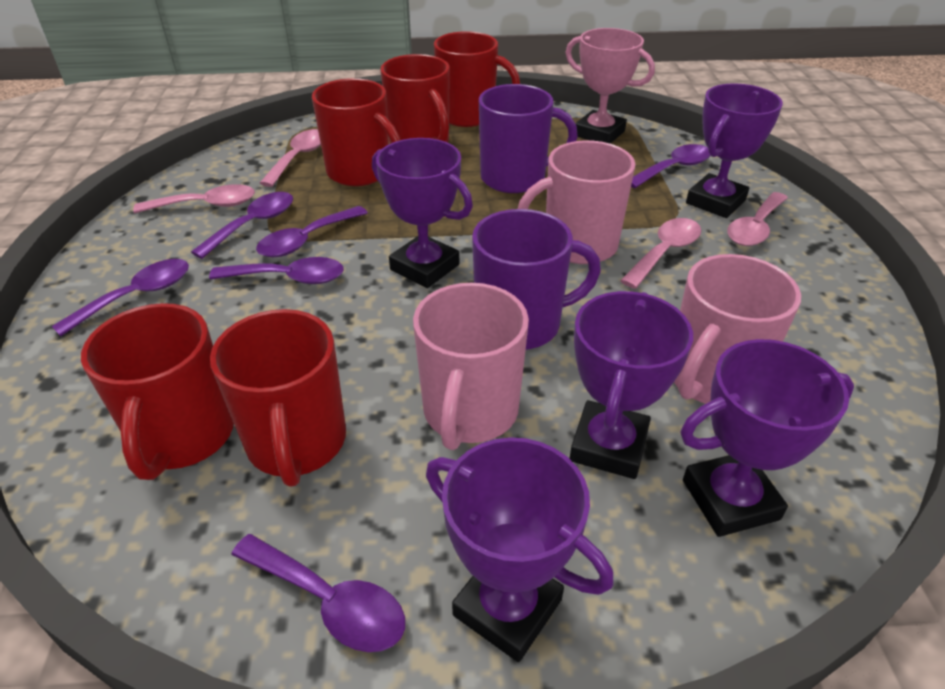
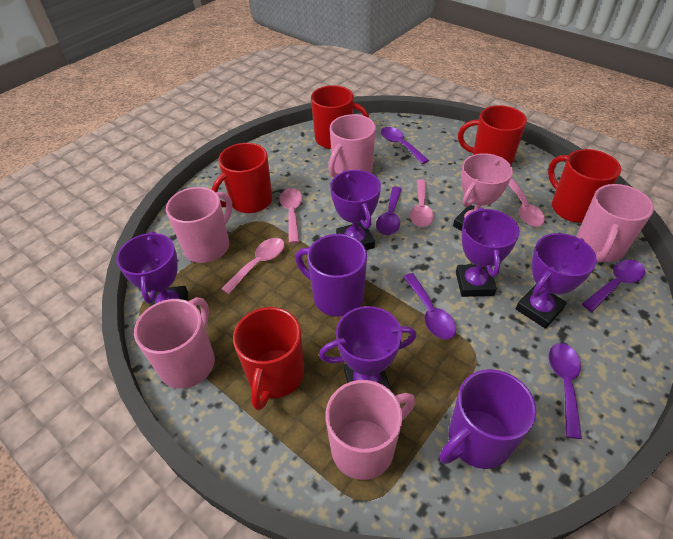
pink mug: [413,283,529,450] [518,140,636,264] [674,254,801,404] = 3 -> [134,297,215,389] [166,187,232,263] [325,380,415,480] [328,114,376,178] [576,184,654,262] = 5
purple spoon: [52,259,189,336] [191,192,293,259] [209,257,344,284] [231,534,405,652] [256,206,368,257] [631,144,711,188] = 6 -> [376,187,402,235] [381,127,429,164] [403,273,456,340] [549,343,582,439] [582,260,645,312] = 5

